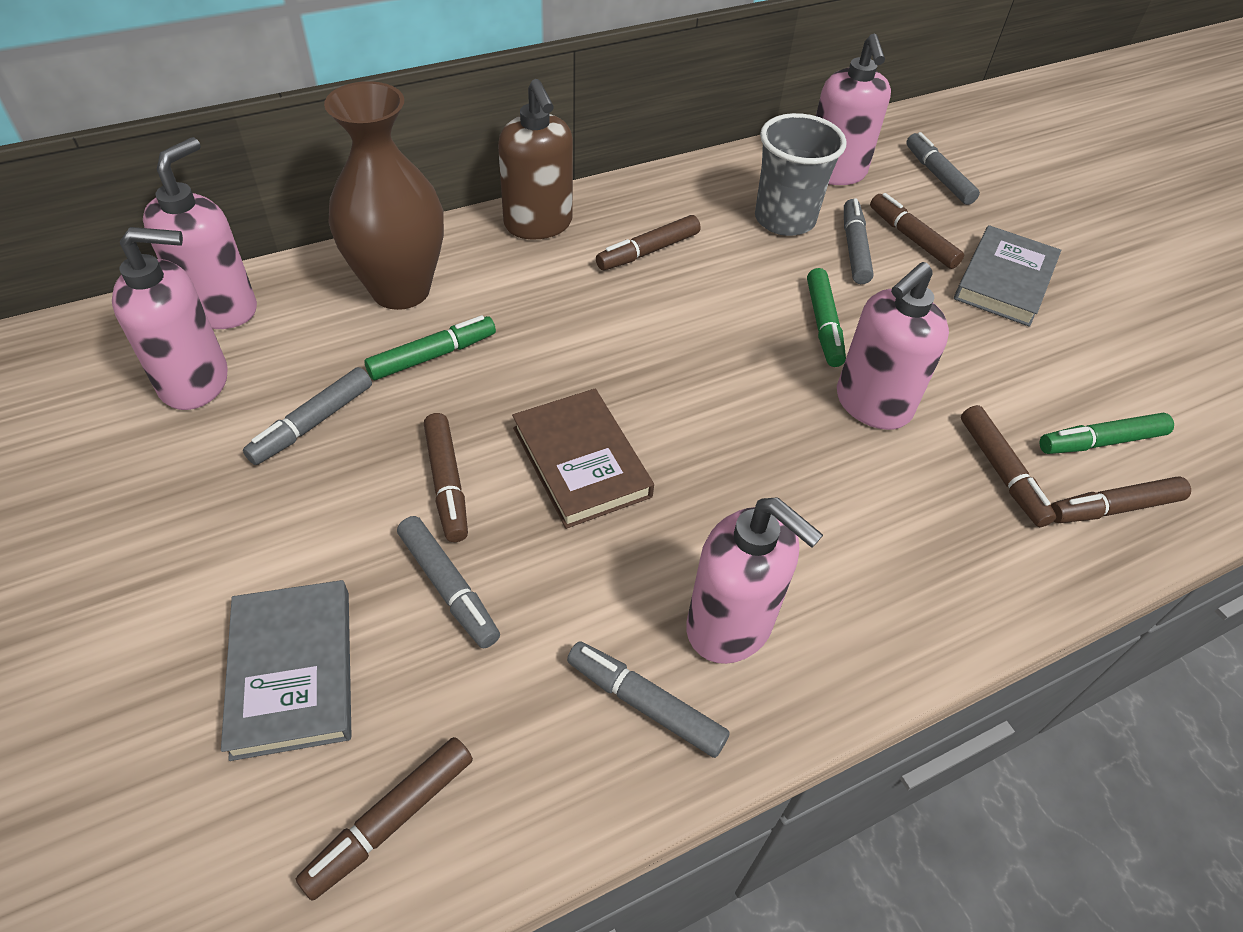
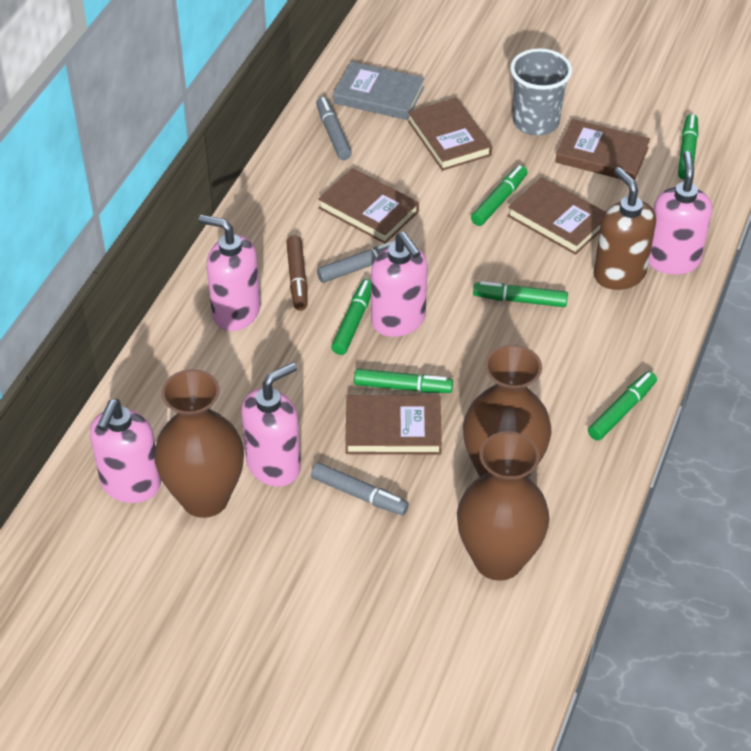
brown book: [512,389,654,529] = 1 -> [318,168,419,244] [345,395,442,455] [408,98,492,171] [507,177,605,255] [555,119,650,180] = 5
brown marker: [296,737,473,901] [424,413,468,542] [596,215,700,270] [870,193,964,269] [961,405,1056,527] [1051,476,1191,523] = 6 -> [286,235,308,311] = 1
brown vase: [324,81,444,310] = 1 -> [154,369,244,518] [457,431,550,581] [463,344,552,477] = 3
green marker: [364,315,496,380] [807,268,846,367] [1039,412,1174,454] = 3 -> [331,279,371,355] [354,369,453,393] [471,165,528,226] [473,281,568,307] [588,371,657,441] [678,114,698,180] = 6
grey book: [221,580,352,761] [954,225,1061,327] = 2 -> [333,62,425,120] = 1
grey marker: [243,367,372,465] [397,516,500,648] [567,641,730,758] [844,198,874,284] [906,132,980,205] = 5 -> [311,463,409,515] [316,97,352,160] [317,240,396,283] = 3

